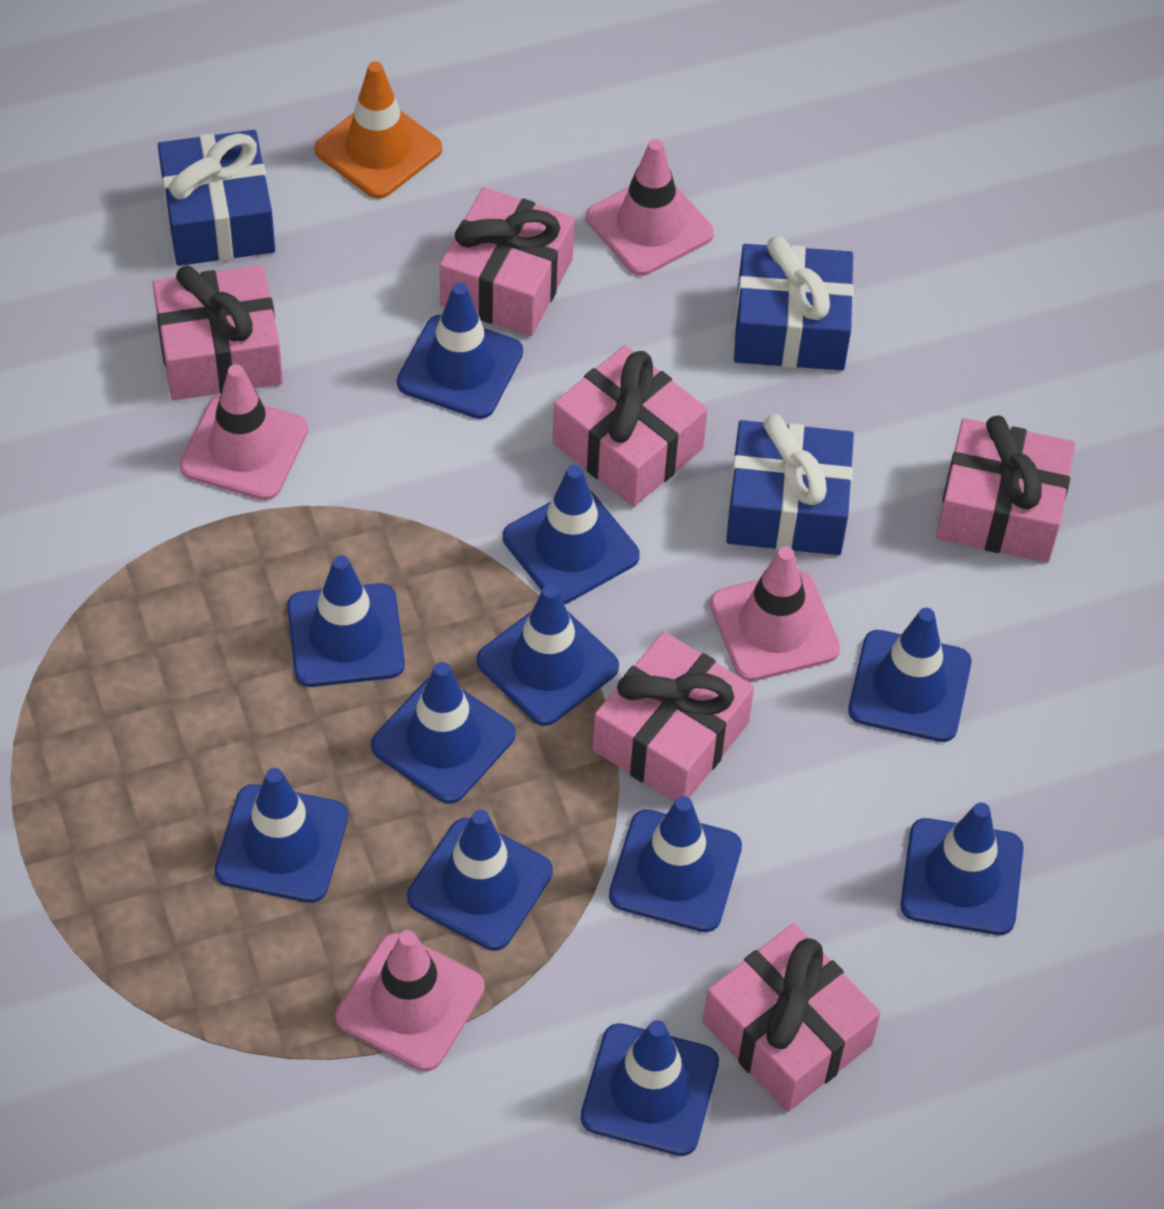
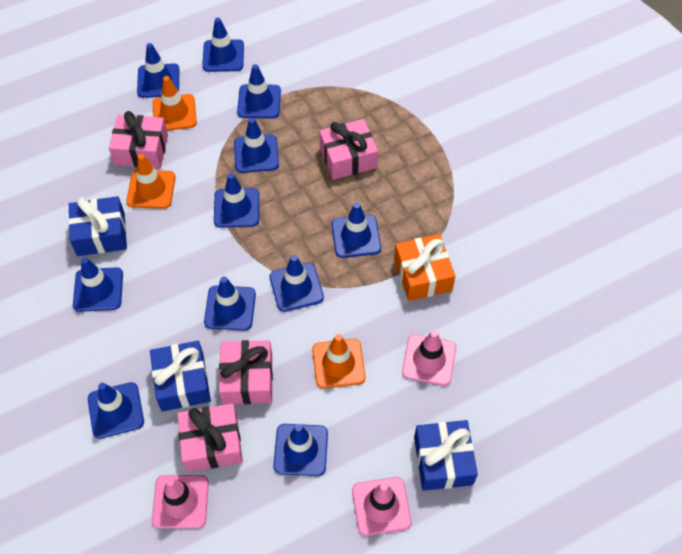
orange gift: none = 0 -> [394,234,455,301] = 1
orange traffic cone: [315,61,442,199] = 1 -> [126,154,175,209] [153,76,197,131] [312,334,366,389] = 3
pink gift: [152,265,283,400] [440,187,574,336] [552,345,708,507] [592,631,754,802] [703,923,881,1112] [936,415,1075,563] = 6 -> [109,111,168,168] [177,403,243,472] [219,340,273,404] [319,119,378,180] = 4
pink traffic cone: [179,364,308,500] [335,930,485,1071] [586,139,714,276] [710,546,840,681] = 4 -> [152,475,209,529] [352,477,412,536] [402,330,456,386] = 3

